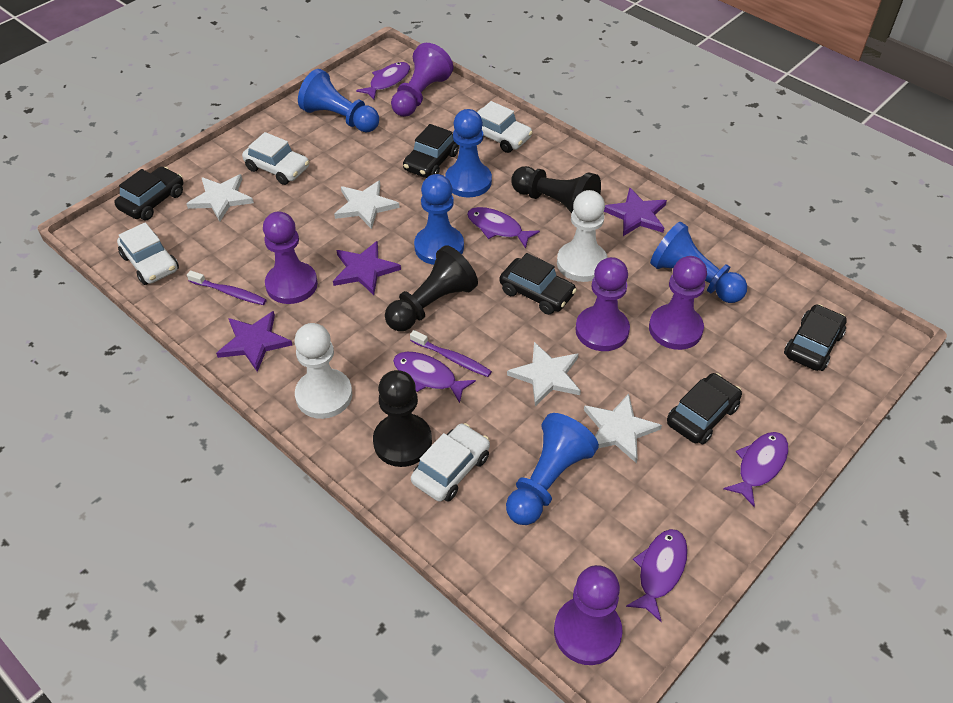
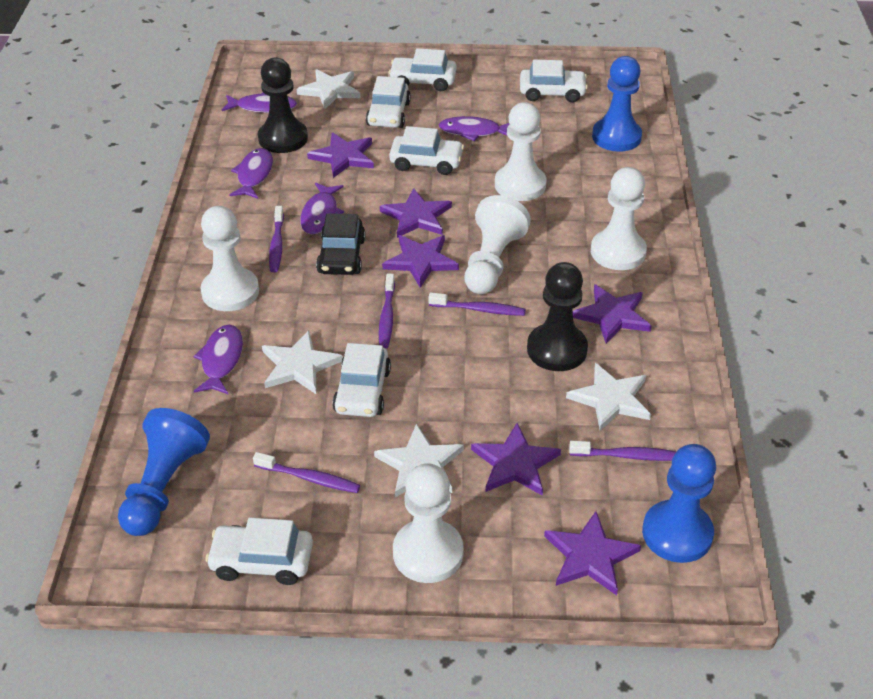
black car: [114,167,183,220] [403,124,459,178] [500,253,577,315] [667,373,742,444] [784,304,847,371] = 5 -> [316,213,366,275] = 1
black pawn: [373,370,432,467] [385,245,478,331] [511,166,601,213] = 3 -> [258,57,308,153] [527,262,588,371] = 2
blue pawn: [298,69,379,132] [414,174,464,265] [445,109,492,198] [506,413,599,525] [650,222,747,303] = 5 -> [118,408,210,536] [592,56,642,152] [642,444,716,563] = 3
purple pawn: [263,212,318,304] [391,43,453,117] [554,565,623,665] [575,257,630,351] [649,256,707,350] = 5 -> none = 0
purple star: [216,311,292,372] [333,241,401,295] [604,188,667,236] = 3 -> [307,132,374,178] [380,188,452,238] [382,235,459,288] [471,423,561,496] [544,511,641,596] [573,284,652,344] = 6
purple toothbrush: [187,270,267,305] [410,330,492,377] = 2 -> [253,452,360,493] [269,206,284,273] [379,274,395,348] [428,292,526,316] [569,441,676,461] = 5
white car: [117,222,179,285] [242,132,309,185] [411,423,490,502] [477,101,533,153] = 4 -> [205,517,313,585] [332,343,391,417] [366,76,411,128] [388,48,457,91] [389,126,464,175] [520,59,588,103] = 6
white pawn: [294,323,352,419] [557,190,608,282] = 2 -> [201,206,259,311] [393,463,464,583] [465,195,531,294] [495,102,547,201] [591,167,647,270] = 5

